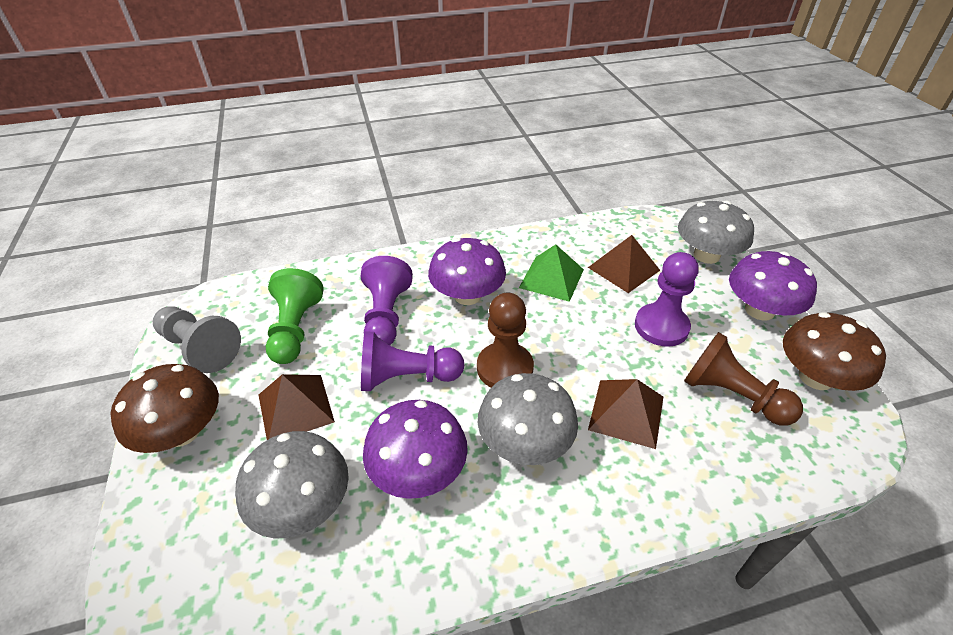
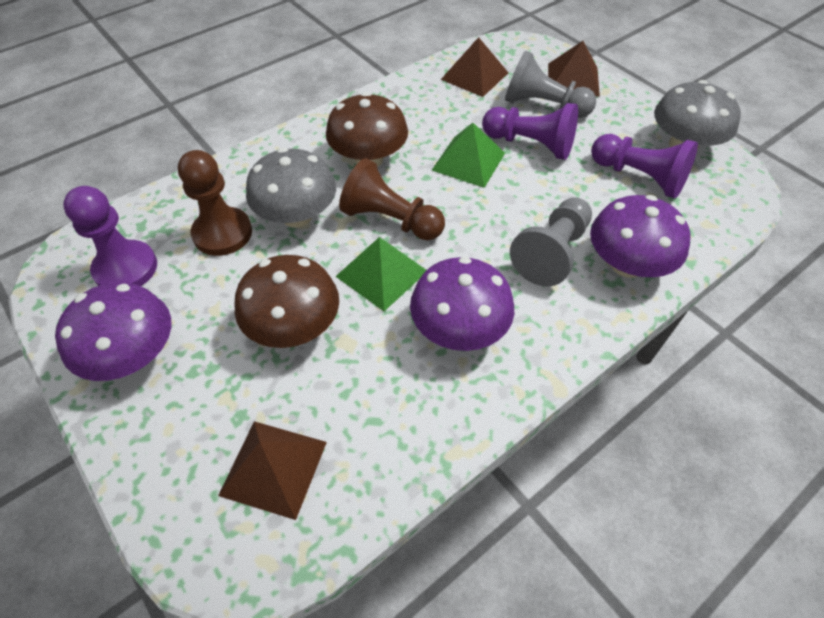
green pawn: [266,268,323,364] = 1 -> none = 0
green pyramid: [519,244,584,302] = 1 -> [335,237,426,311] [432,123,505,188] = 2
grey mushroom: [235,431,349,538] [478,373,578,465] [678,200,754,264] = 3 -> [246,148,336,228] [654,80,741,151] = 2
grey pawn: [153,306,241,373] = 1 -> [505,51,596,118] [510,197,592,286] = 2

